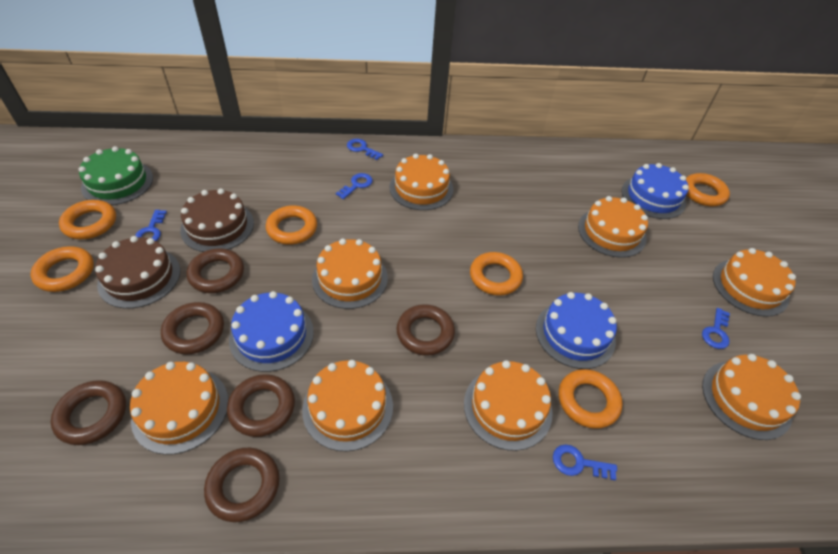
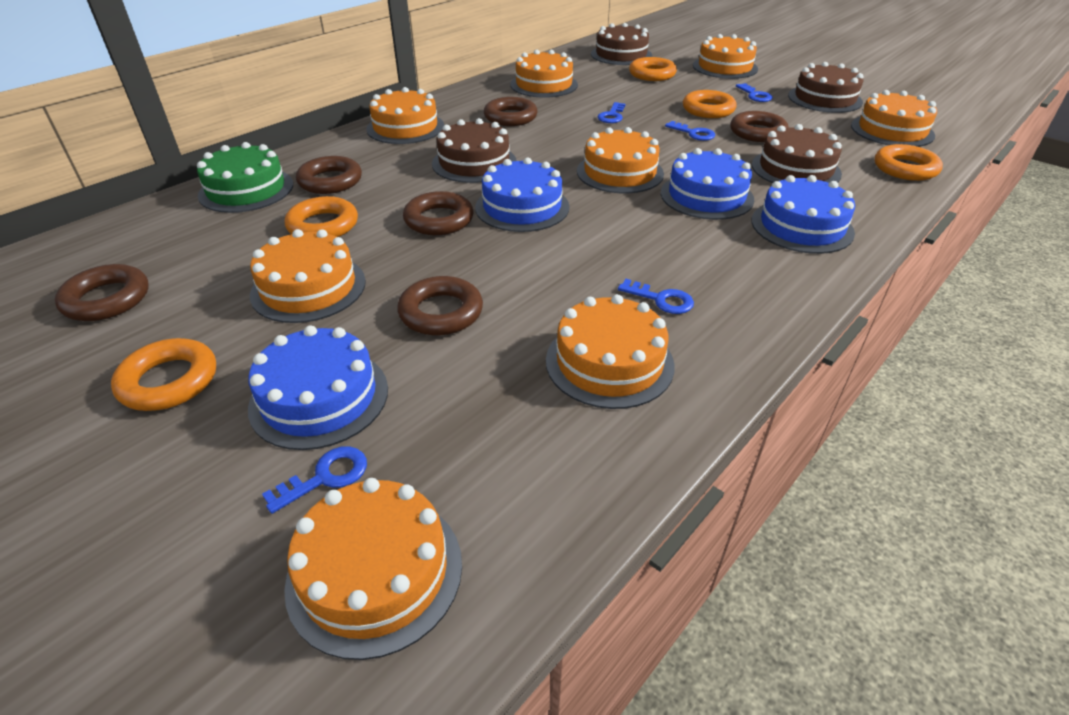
blue cake: [229,291,314,372] [536,292,617,369] [622,163,689,219] = 3 -> [248,326,388,450] [475,157,570,232] [661,148,754,220] [752,175,855,254] = 4
brown cake: [95,236,180,309] [180,188,254,252] = 2 -> [432,118,517,183] [591,23,652,65] [752,124,842,183] [788,62,864,113] = 4
orange ring: [31,246,94,292] [59,200,116,239] [266,206,317,245] [470,252,523,296] [559,369,623,429] [686,173,730,206] = 6 -> [111,338,216,411] [285,196,358,237] [629,57,677,81] [683,90,737,118] [875,144,943,181] = 5

